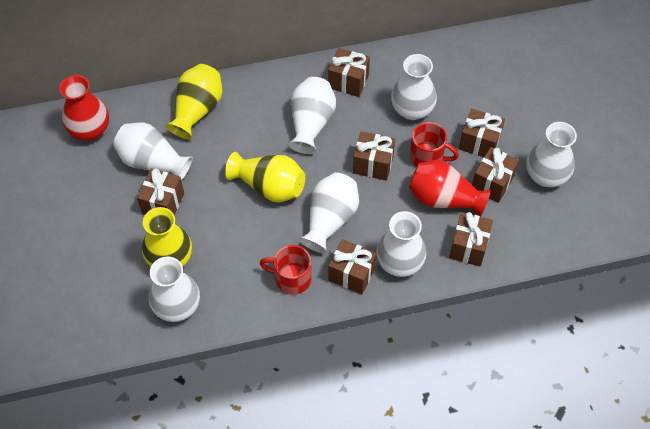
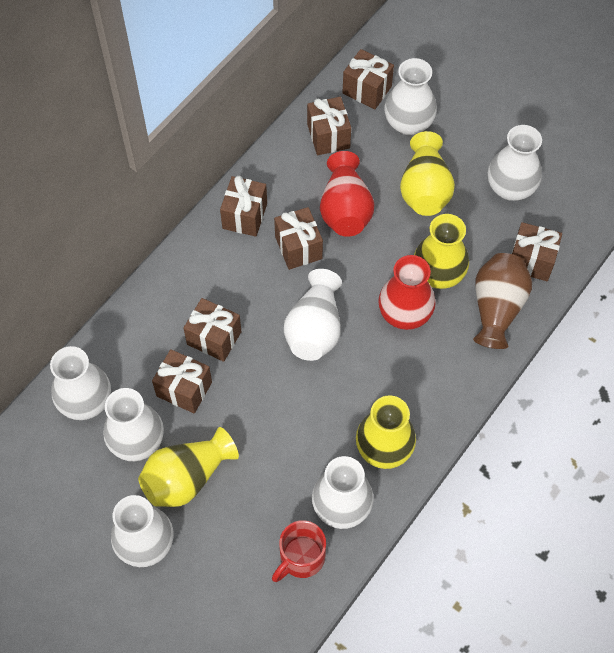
brown vase: none = 0 -> [473,253,532,349] = 1
red mug: [260,245,312,295] [410,122,459,167] = 2 -> [272,520,326,582] = 1
yellow vase: [142,207,192,267] [166,64,222,139] [225,152,305,202] = 3 -> [138,427,239,507] [356,395,416,469] [400,131,455,216] [414,214,469,289] = 4

